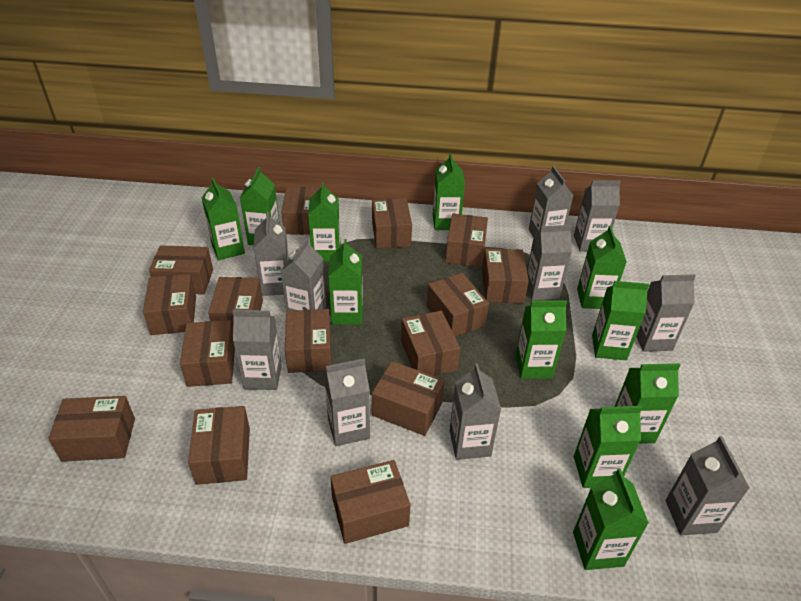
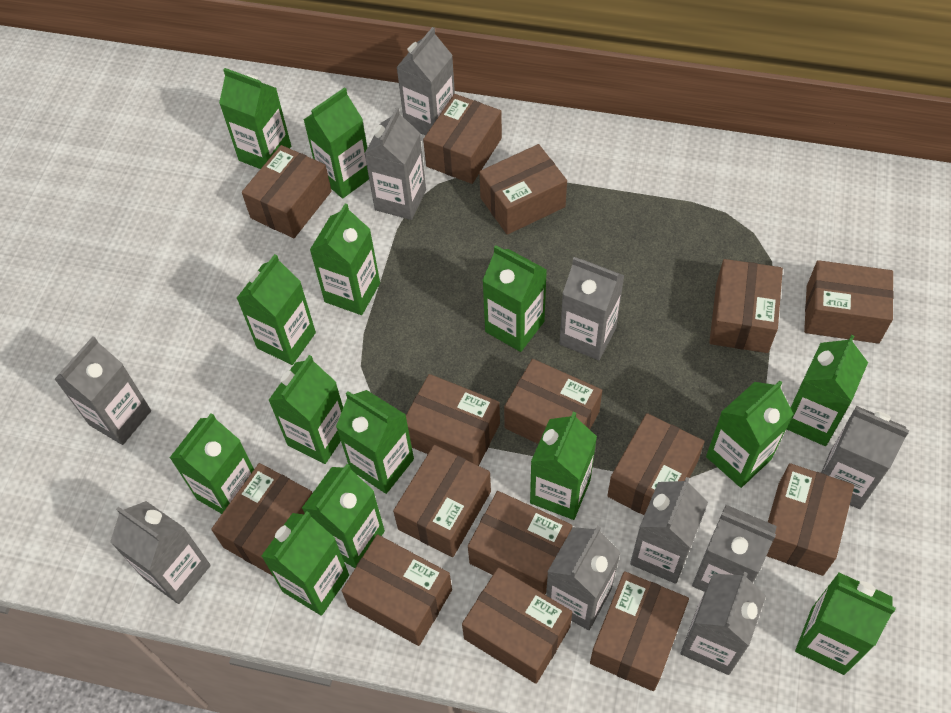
green carton: [202,178,245,260] [240,167,279,245] [308,182,341,262] [328,239,363,325] [433,153,465,230] [515,300,567,379] [573,468,649,570] [574,406,642,488] [577,225,627,309] [592,281,649,360] [615,363,680,444] = 11 -> [170,413,254,514] [219,68,291,169] [237,254,316,365] [261,511,349,616] [268,355,343,464] [302,464,385,568] [304,87,369,198] [310,203,380,315] [336,390,414,494] [482,245,547,352] [530,412,597,520] [706,381,794,488] [786,335,868,446] [795,572,896,675] = 14

